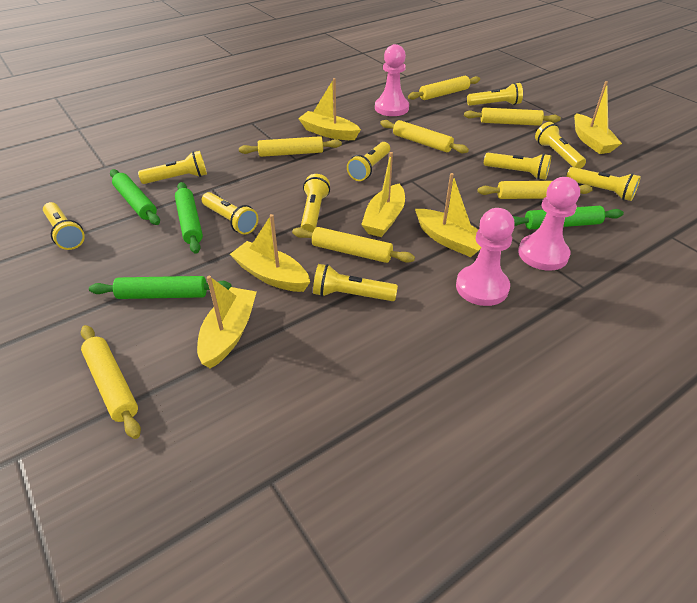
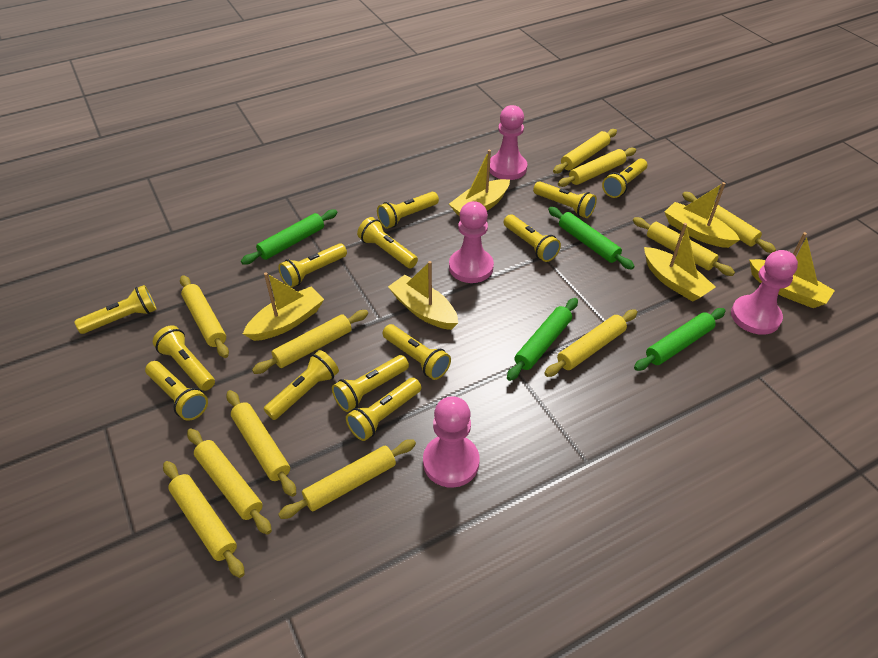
pink pawn: [375,44,409,116] [456,208,515,306] [518,177,580,271] = 3 -> [423,396,480,488] [449,201,494,283] [490,105,527,180] [731,250,798,335] = 4
yellow flashlight: [43,202,85,250] [138,151,207,184] [202,192,258,235] [301,174,330,233] [313,264,398,301] [347,142,390,181] [467,83,523,106] [484,153,551,180] [535,122,586,169] [566,167,641,201] = 10 -> [74,285,157,334] [145,361,208,421] [153,325,215,391] [264,350,339,420] [279,243,347,288] [332,355,409,412] [346,378,421,441] [357,217,418,268] [377,192,439,229] [383,324,451,380] [504,214,561,262] [533,181,597,218] [602,159,647,198] = 13
yellow rolling pin: [81,325,141,439] [239,136,342,157] [292,227,415,263] [380,120,469,153] [408,76,480,100] [464,108,561,126] [478,181,593,199] = 7 -> [163,461,245,578] [180,275,229,358] [187,429,272,535] [226,390,296,497] [252,310,368,374] [278,439,416,519] [544,310,637,377] [553,129,617,174] [558,147,636,187] [633,217,735,276] [682,192,776,253] = 11

